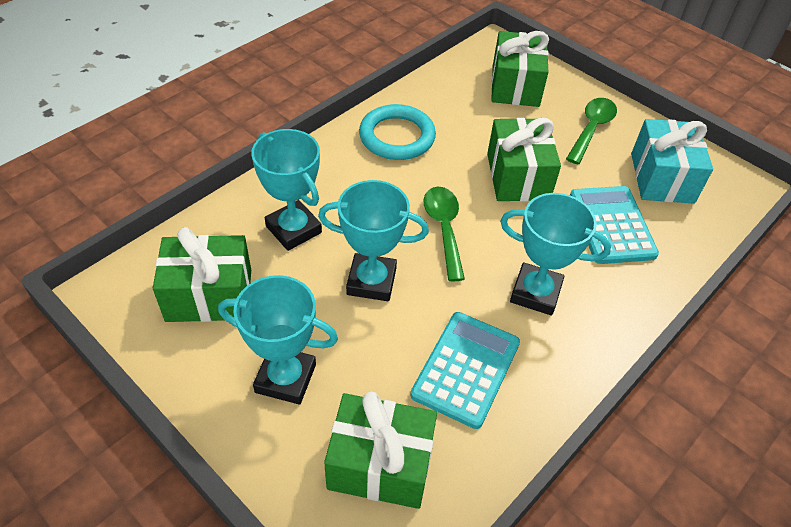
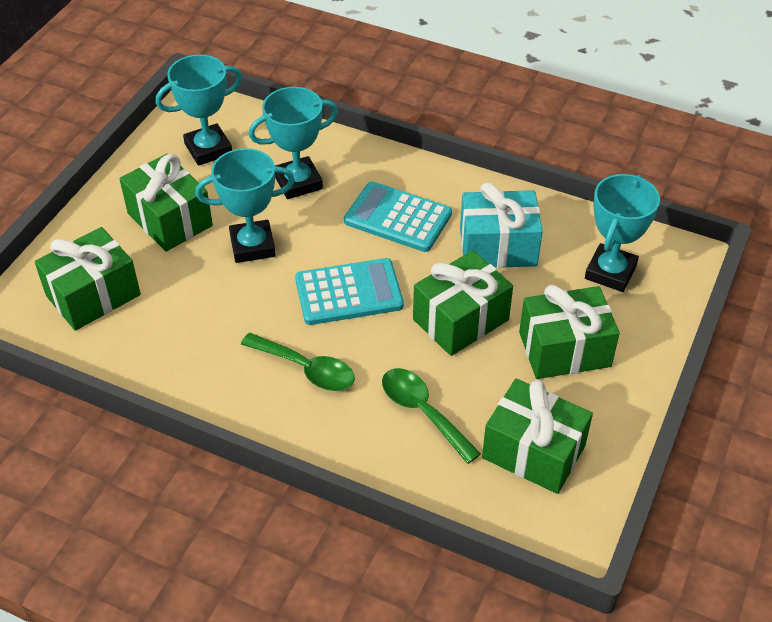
green gift: [153,227,251,322] [324,392,437,509] [487,118,561,202] [491,31,549,107] = 4 -> [35,227,141,331] [119,154,213,252] [413,250,513,356] [482,379,593,494] [519,285,620,379] = 5
turquoise ring: [359,104,436,160] = 1 -> none = 0

